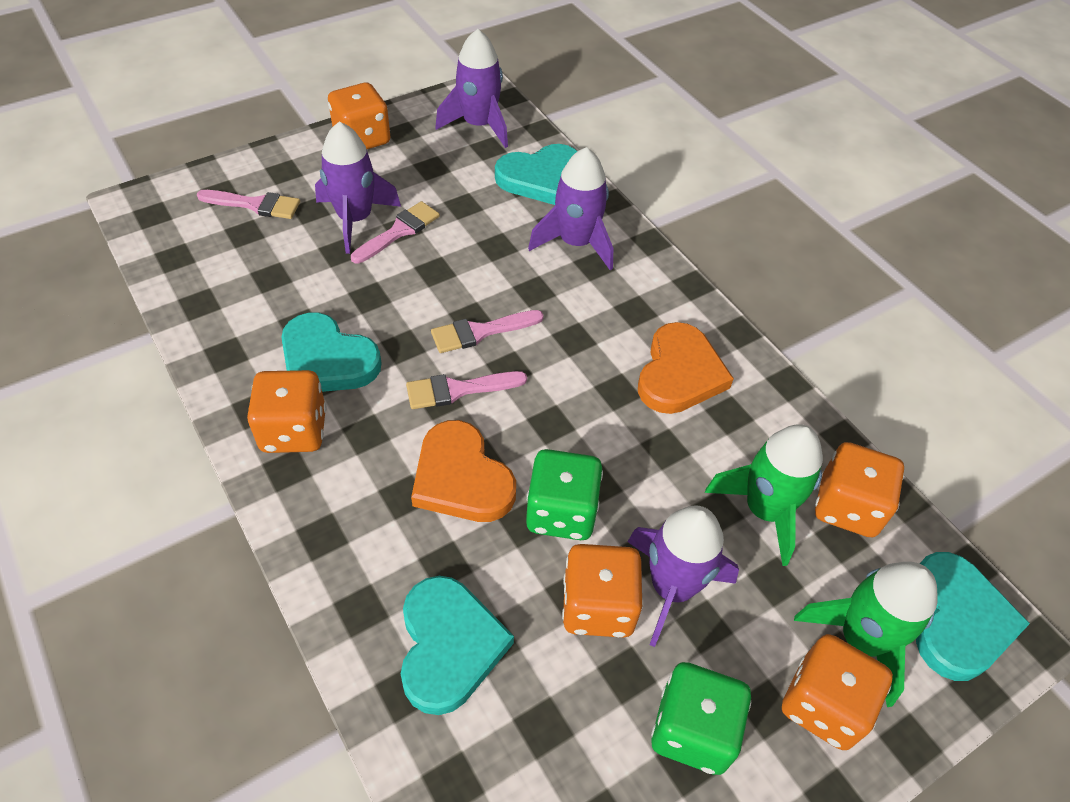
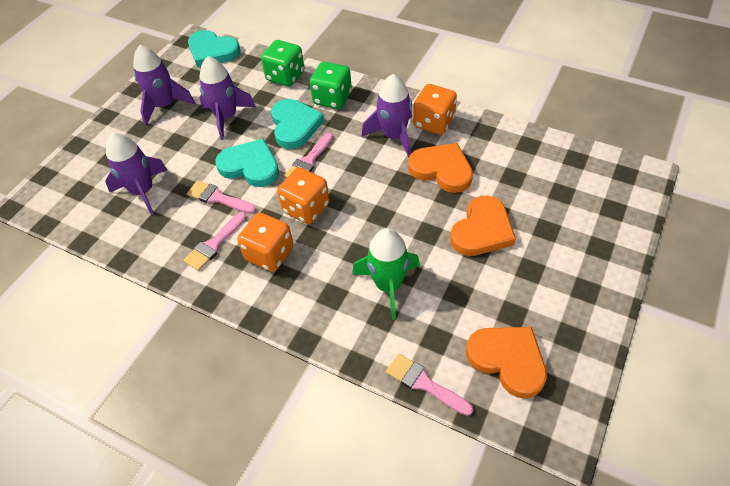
green rocket: [705,424,823,566] [794,562,937,707] = 2 -> [352,228,420,320] = 1
orange dice: [247,370,326,453] [328,83,391,149] [562,544,643,638] [782,634,893,750] [815,442,904,538] = 5 -> [237,213,294,272] [277,167,330,224] [413,84,457,135] = 3
orange heart: [411,420,516,522] [638,322,734,414] = 2 -> [408,143,473,193] [450,196,516,256] [466,327,547,398] = 3
turquoise heart: [281,313,382,392] [401,576,514,715] [495,144,577,205] [916,552,1030,681] = 4 -> [188,30,240,68] [215,139,279,187] [271,99,324,149] = 3

